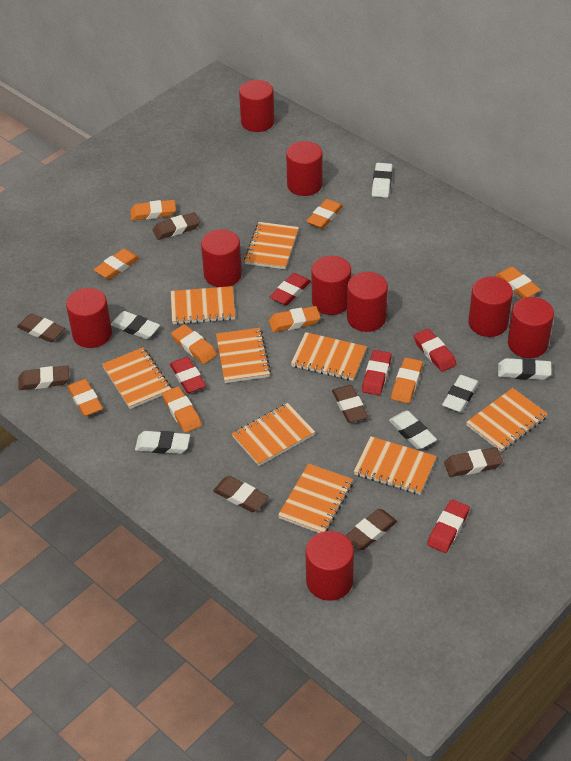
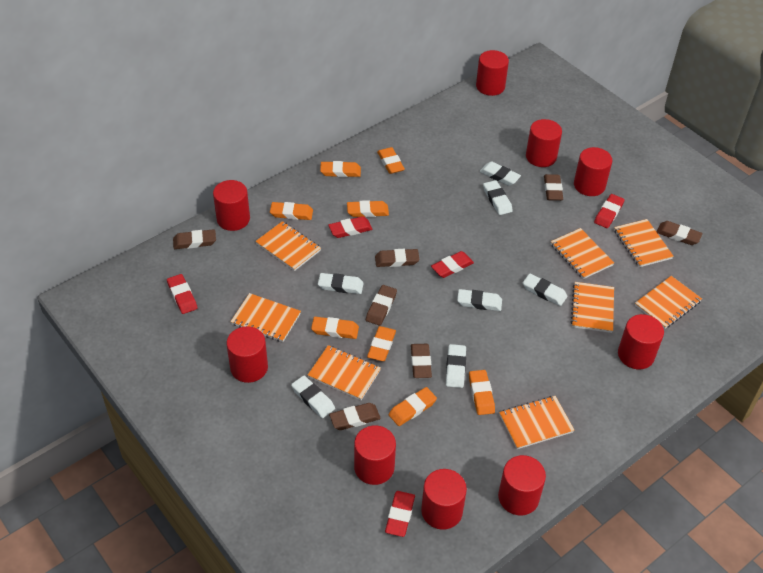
orange eraser: [67,379,103,416] [94,249,140,279] [130,200,176,221] [162,386,202,433] [171,324,217,364] [269,306,321,332] [306,199,343,229] [391,357,423,403] [495,267,541,298] = 9 -> [270,202,313,220] [311,317,359,339] [320,161,361,177] [347,200,389,217] [367,326,396,361] [377,147,405,174] [389,387,437,426] [469,370,495,415] = 8
orange notebook: [102,348,171,409] [171,286,235,325] [216,328,271,383] [232,403,315,466] [244,222,299,269] [278,464,353,533] [291,332,367,381] [354,436,436,495] [466,388,548,452] = 9 -> [230,293,301,342] [255,221,321,271] [308,345,381,400] [499,396,574,449] [551,228,614,279] [571,282,614,333] [614,219,674,267] [635,276,702,329] = 8
white eraser: [111,311,160,339] [135,431,190,454] [372,163,393,198] [389,411,437,449] [442,375,479,412] [498,358,552,380] = 6 -> [291,375,335,418] [318,273,364,294] [446,344,466,388] [457,289,502,311] [479,161,521,186] [483,180,513,215] [523,274,567,306] = 7

